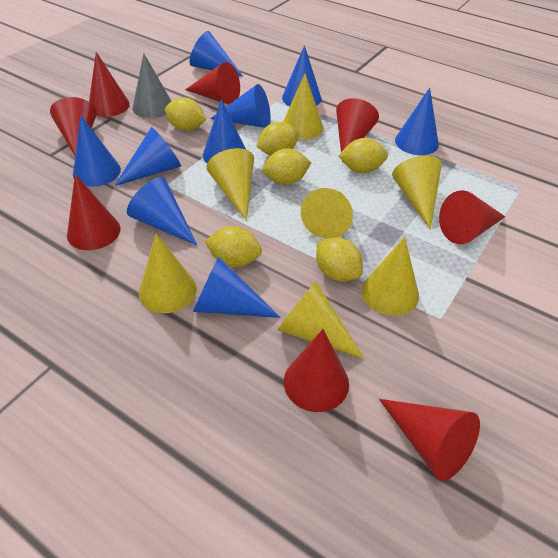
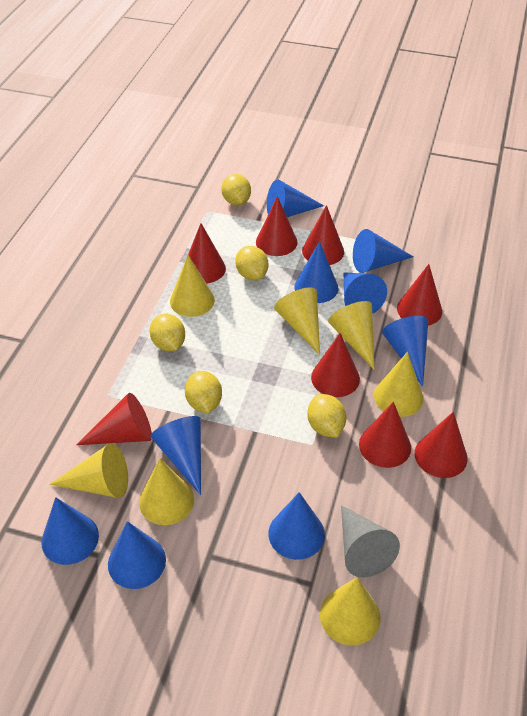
yellow lemon: [165,97,206,131] [205,226,262,268] [256,122,299,156] [262,148,312,185] [316,237,363,282] [339,138,388,173] = 6 -> [150,314,185,351] [185,371,222,413] [221,174,251,206] [235,246,268,280] [307,394,346,438] = 5

